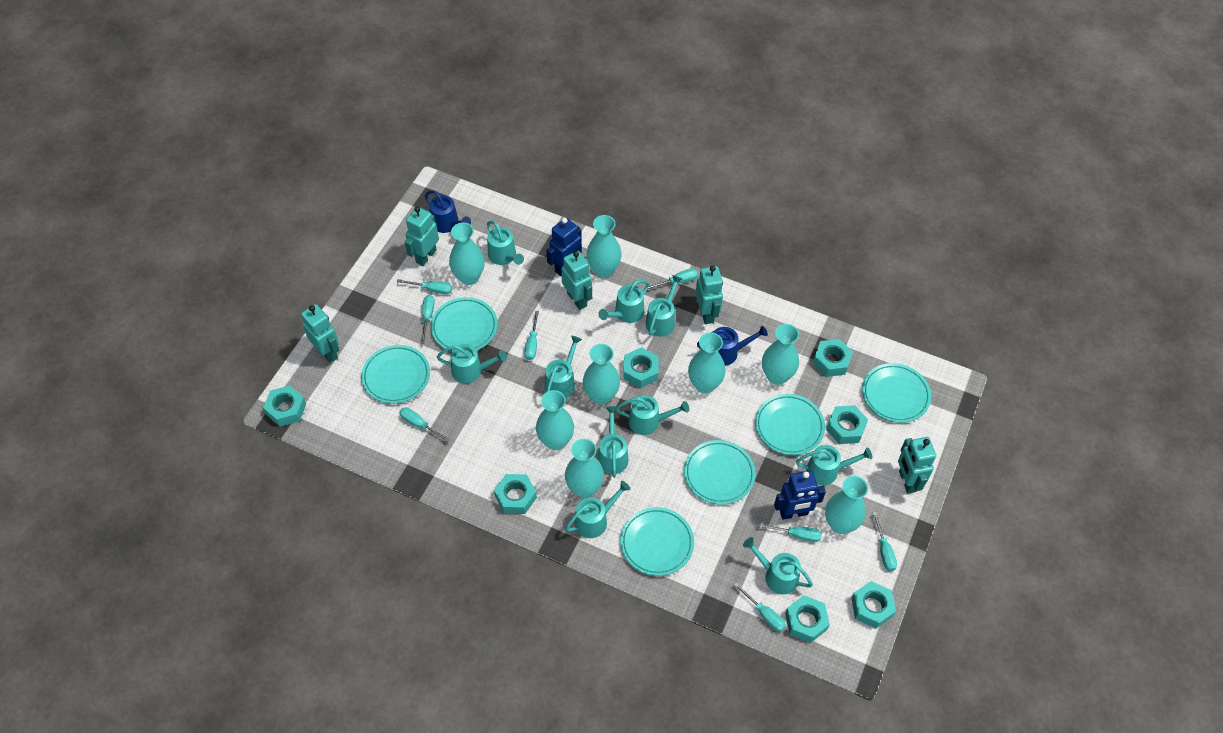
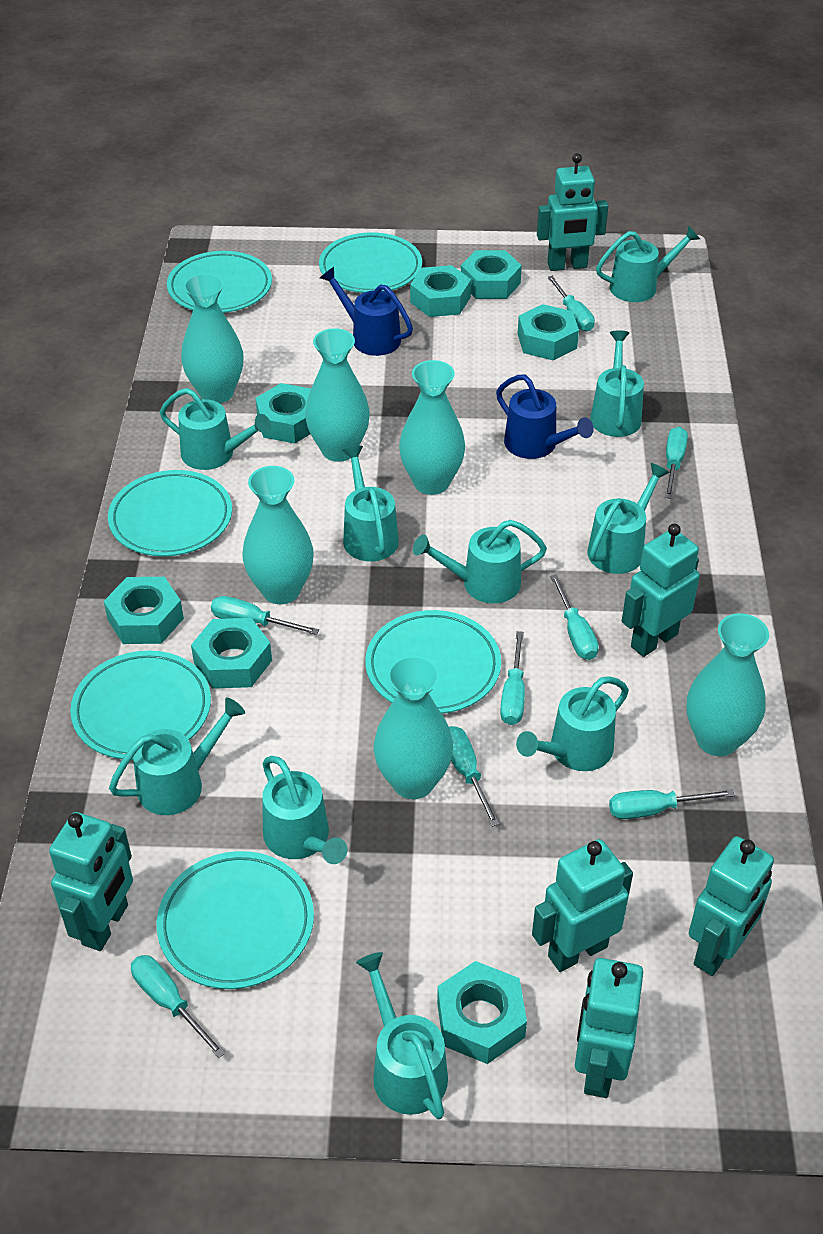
blue robot: [546,218,582,276] [774,470,826,520] = 2 -> none = 0
turquoise robot: [301,304,339,363] [405,207,439,266] [561,251,592,310] [696,266,723,324] [898,437,936,494] = 5 -> [49,812,133,951] [532,839,633,972] [537,153,608,271] [575,958,643,1098] [622,524,700,657] [689,836,774,976] = 6
turquoise vase: [449,223,485,285] [536,390,574,450] [565,439,604,498] [583,344,620,405] [586,215,622,277] [688,332,726,393] [762,324,799,385] [825,476,868,534] = 8 -> [181,273,244,403] [242,466,314,604] [305,328,370,462] [374,655,453,799] [399,360,465,495] [687,613,769,756] = 6

